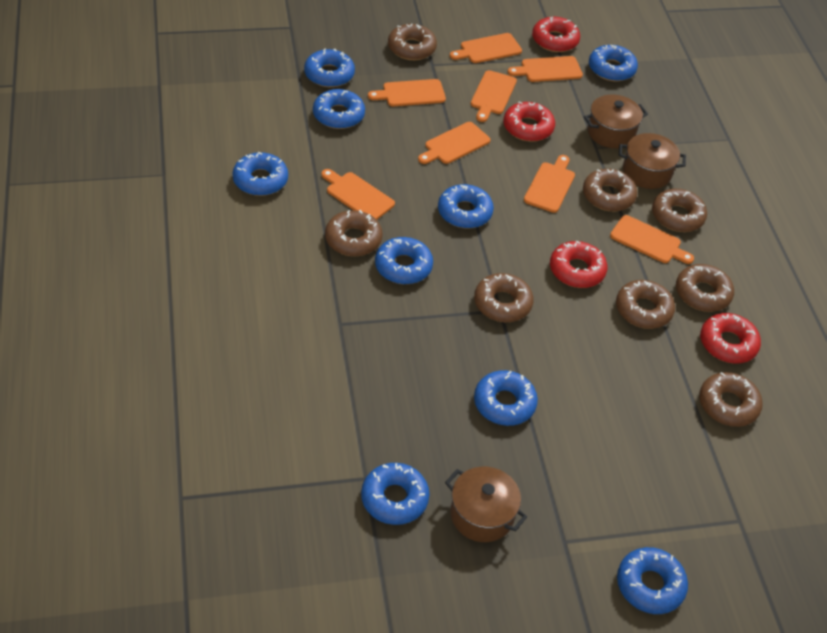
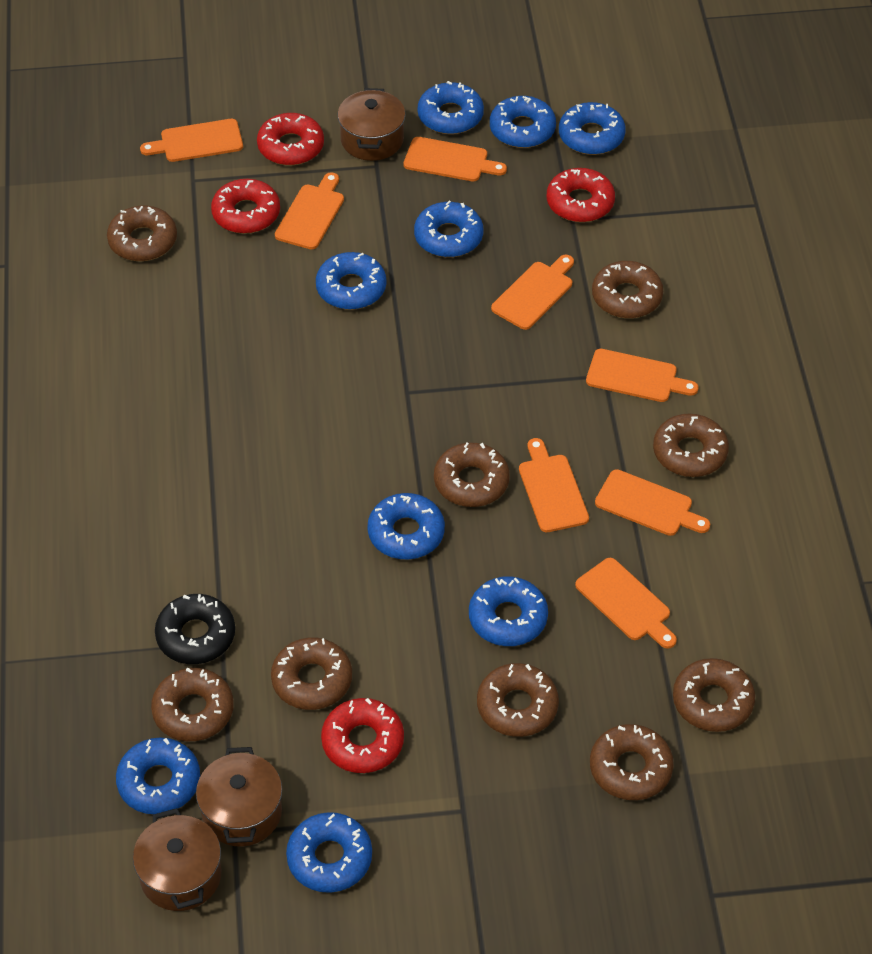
black donut: none = 0 -> [155,594,235,664] = 1
brown donut: [325,210,382,256] [388,24,437,60] [474,273,534,322] [583,169,637,211] [616,280,675,329] [652,189,707,232] [676,264,734,312] [699,372,763,427] = 8 -> [107,206,177,261] [151,668,234,741] [271,637,352,710] [434,443,510,507] [477,663,559,737] [590,724,674,800] [592,261,663,318] [653,414,729,477] [673,658,755,732] = 9

